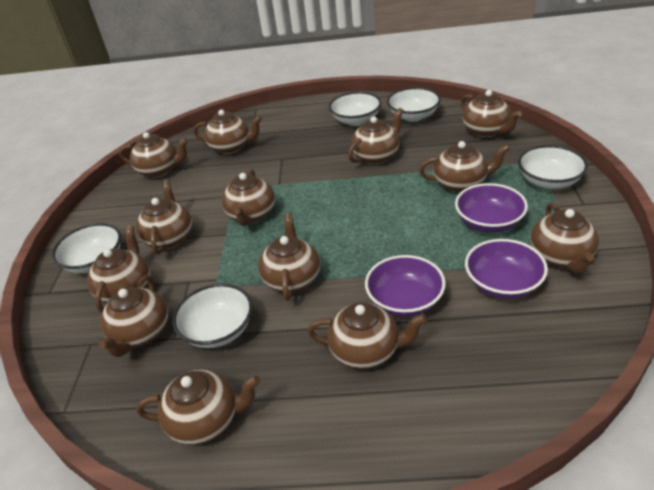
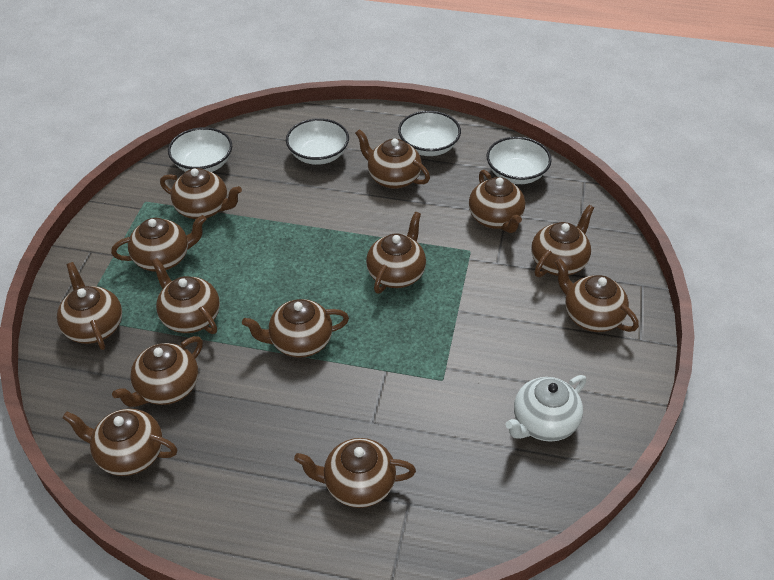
purple bowl: [365,255,446,317] [455,183,528,233] [465,239,548,299] = 3 -> none = 0
white bowl: [52,223,121,274] [172,284,252,348] [329,92,381,126] [387,87,441,121] [518,145,588,189] = 5 -> [168,127,232,172] [286,118,349,165] [398,111,461,156] [486,137,552,184] = 4
white teapot: none = 0 -> [505,375,586,442] = 1

